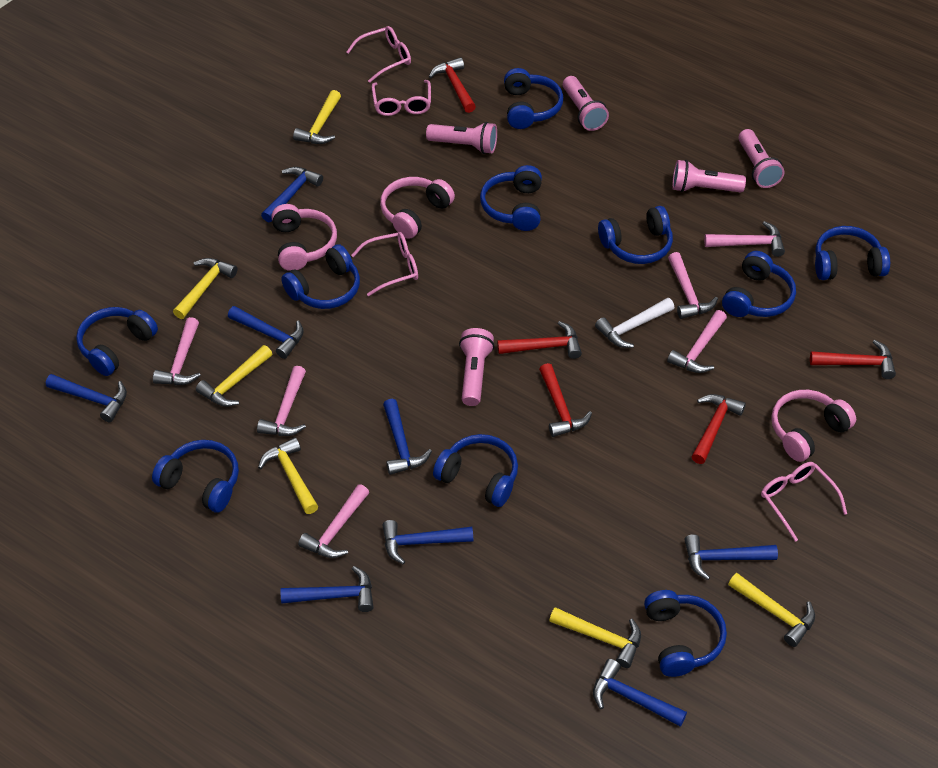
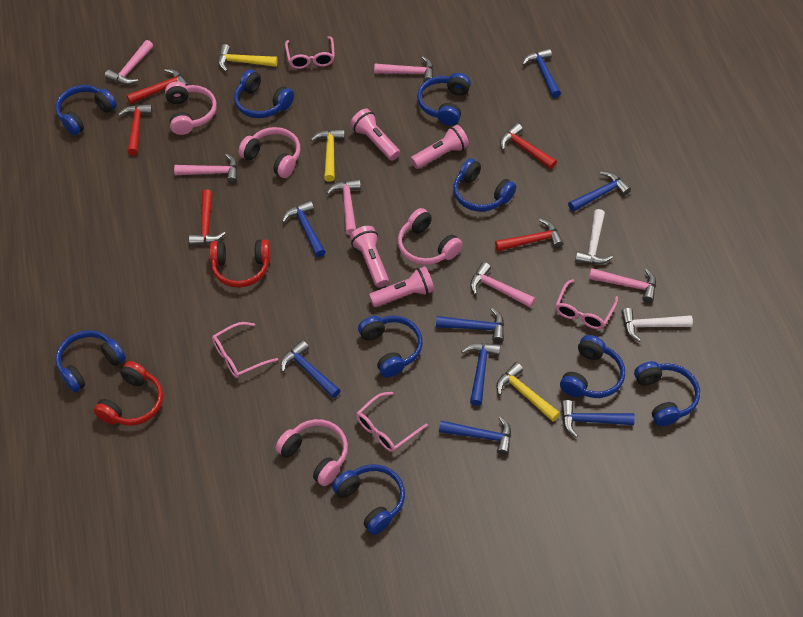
blue headphones: [76,307,158,376] [152,440,239,512] [281,244,360,309] [433,434,518,507] [480,165,542,231] [504,68,563,129] [598,206,673,264] [644,590,727,677] [722,251,796,317] [815,226,890,280] = 10 -> [55,85,117,136] [56,330,126,392] [234,70,294,118] [332,464,405,535] [358,316,423,377] [417,73,471,126] [453,158,516,212] [560,335,625,398] [634,361,700,426] = 9
pink flashlight: [426,122,497,154] [459,328,494,406] [563,76,609,131] [672,160,746,192] [738,129,785,188] = 5 -> [350,108,400,161] [350,226,389,288] [369,266,434,307] [411,125,469,169] = 4
pink headphones: [271,204,337,271] [380,177,455,239] [771,390,856,462] = 3 -> [165,81,217,135] [239,127,300,178] [275,419,348,486] [398,208,462,265] = 4
red headphones: none = 0 -> [93,361,163,426] [210,239,271,288] = 2
white hammer: [595,298,674,348] = 1 -> [575,209,613,264] [621,308,693,342] = 2
yellow hammer: [173,258,237,319] [196,345,272,407] [258,437,318,514] [293,90,341,144] [549,607,641,668] [728,573,815,647] = 6 -> [218,44,278,72] [311,129,345,182] [496,362,560,422] = 3

